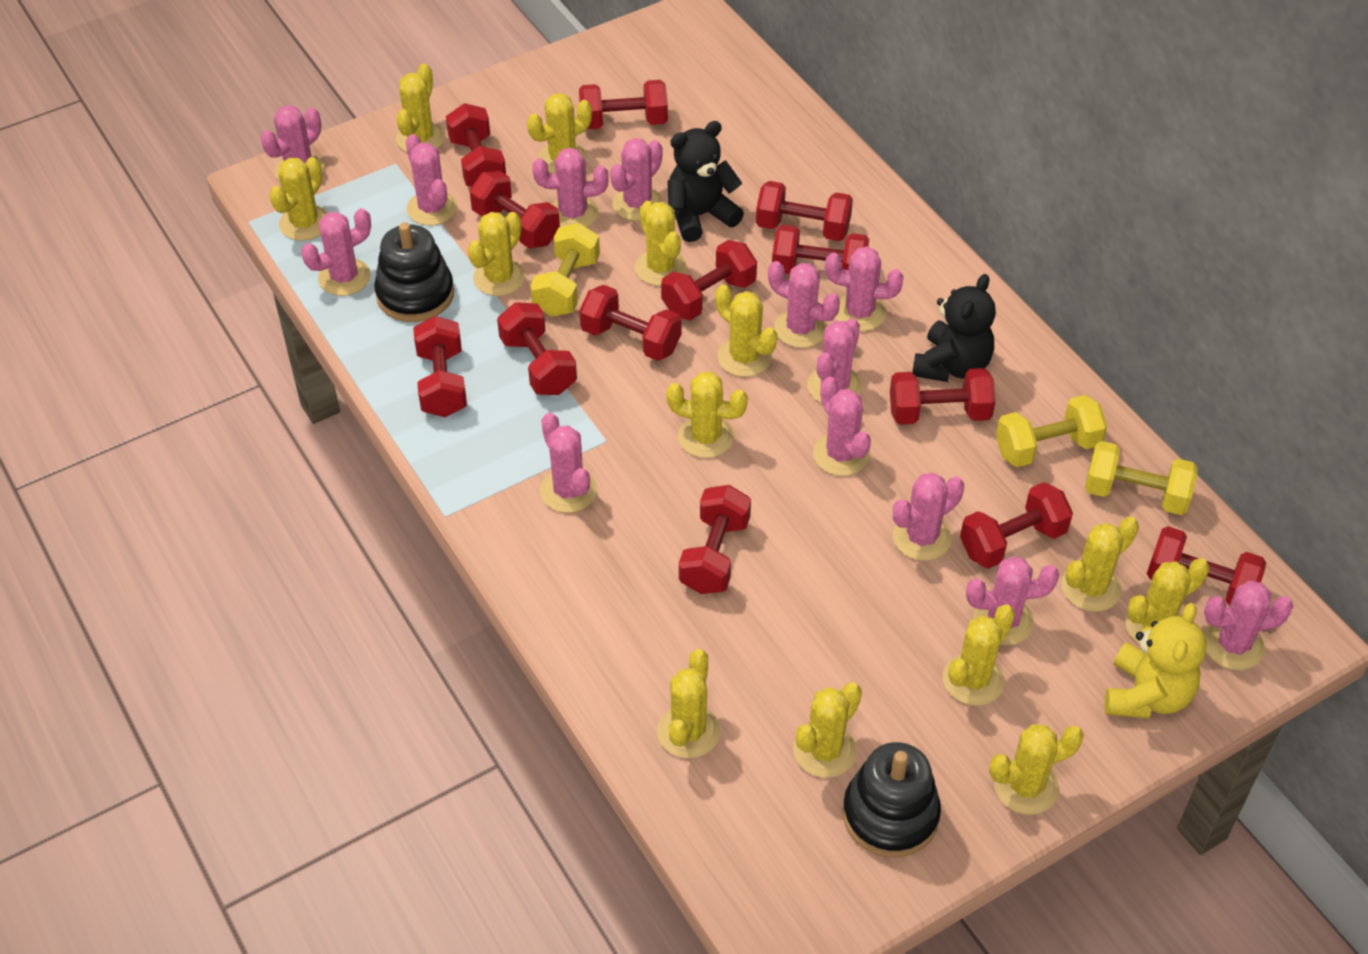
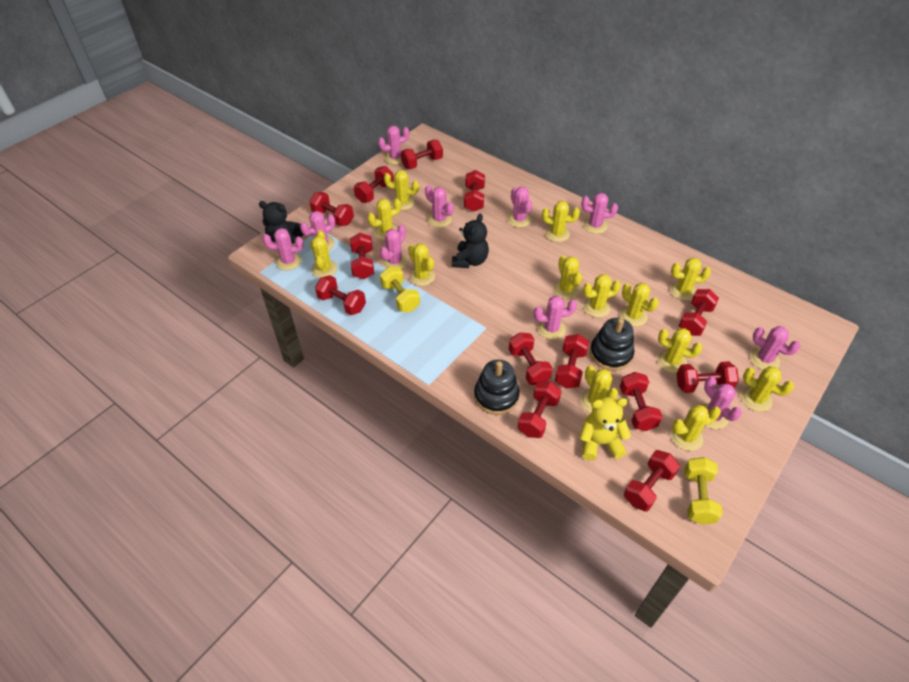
pink cactus: [261,105,325,181] [301,208,371,296] [406,134,457,226] [532,148,609,227] [540,413,597,513] [610,138,663,221] [768,261,840,348] [807,318,862,403] [813,377,871,476] [825,246,904,331] [893,473,964,561] [966,556,1059,645] [1204,581,1293,670] = 13 -> [263,228,304,270] [300,211,335,251] [378,126,409,164] [380,225,408,269] [425,185,454,228] [507,187,532,227] [534,296,577,340] [581,193,618,234] [702,376,742,429] [750,326,801,370] = 10
yellow dumbbell: [530,223,600,317] [996,395,1107,467] [1085,441,1197,515] = 3 -> [380,267,420,312] [684,457,723,525] = 2

